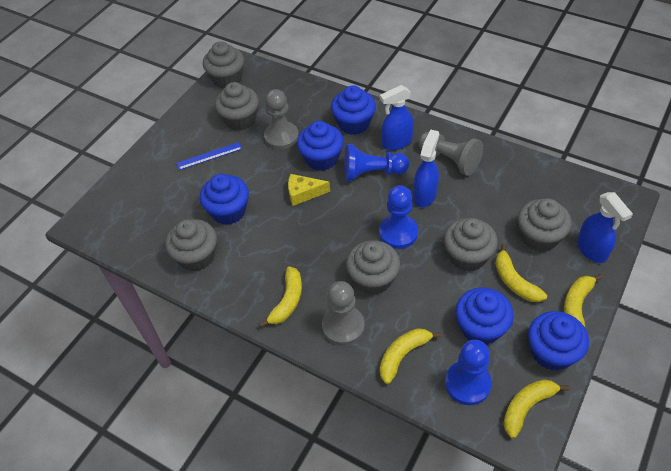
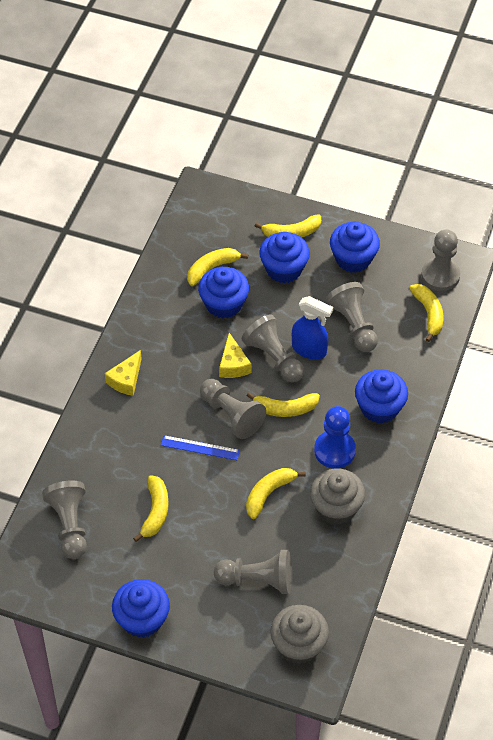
blue pawn: [344,144,409,181] [379,185,418,249] [445,340,492,405] = 3 -> [314,406,356,469] = 1
blue spray bottle: [380,85,414,150] [413,129,439,207] [577,192,633,263] = 3 -> [292,296,333,359] = 1
grey cupcake: [165,219,217,271] [203,41,244,88] [215,82,259,131] [346,240,400,295] [444,218,498,271] [518,198,572,252] = 6 -> [270,605,329,664] [310,469,365,525] = 2
grey pawn: [264,89,299,150] [322,281,365,346] [418,132,483,176] = 3 -> [42,480,87,559] [200,379,266,439] [214,550,292,594] [242,314,304,382] [326,282,378,352] [421,229,460,291] = 6
yellow banana: [259,266,302,327] [380,328,441,384] [495,244,547,302] [503,379,569,439] [564,274,603,327] = 5 -> [133,475,169,542] [187,248,248,286] [246,468,306,519] [247,392,320,417] [255,214,321,238] [409,284,443,342] = 6
yellow cheese: [288,174,330,206] = 1 -> [105,350,142,396] [219,333,252,378] = 2

